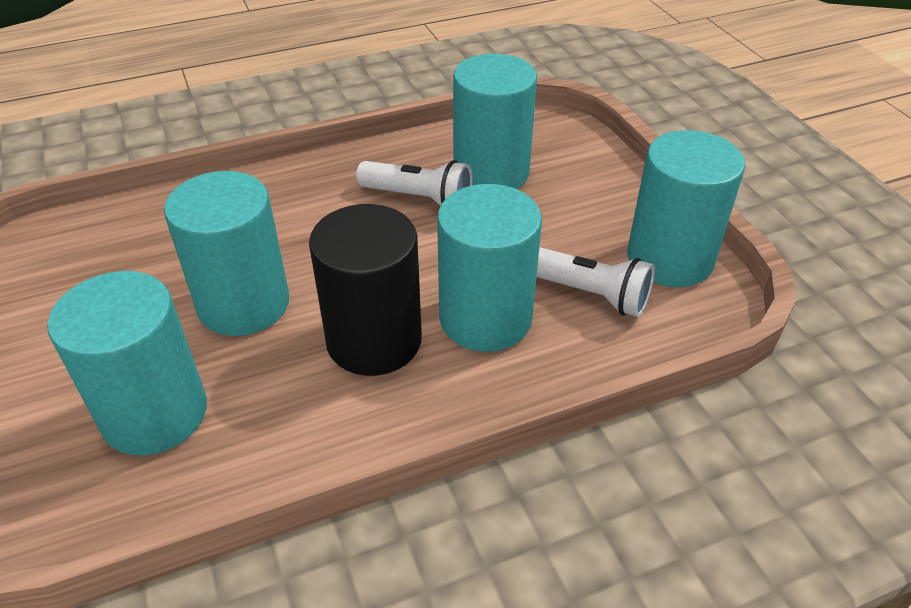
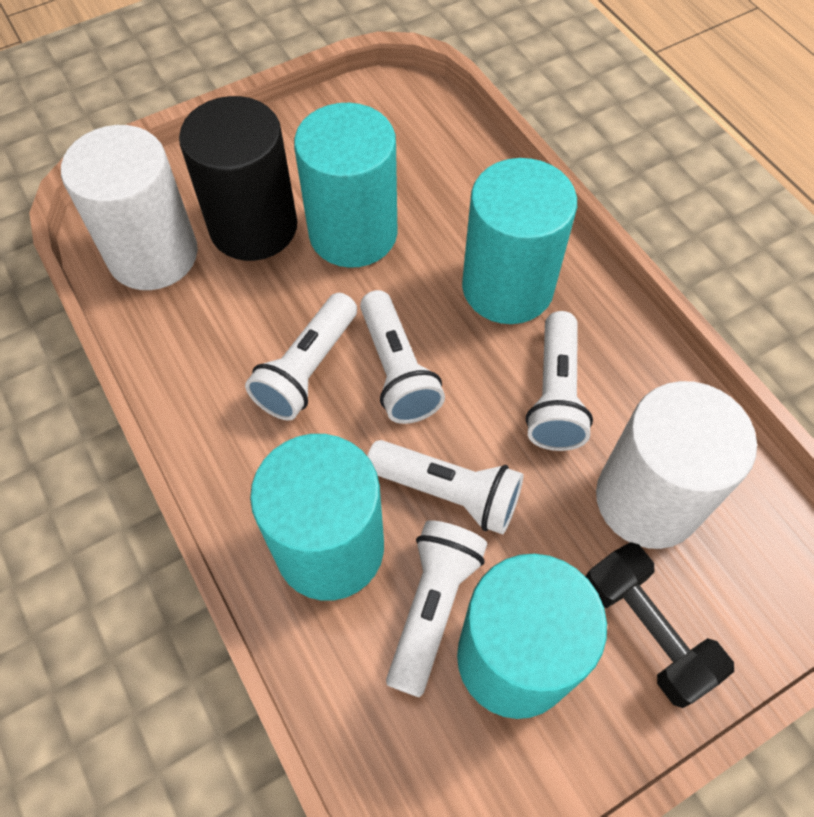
black dumbbell: none = 0 -> [585,542,734,708] = 1
turquoise cylinder: [47,271,207,456] [164,171,289,336] [437,184,542,352] [453,54,537,189] [627,130,745,287] = 5 -> [250,434,384,601] [294,103,398,268] [457,554,607,719] [462,158,577,324] = 4
white cylinder: none = 0 -> [61,125,198,290] [596,381,757,549] = 2
white flashlight: [356,160,473,206] [537,247,655,317] = 2 -> [245,293,357,421] [360,290,445,424] [367,440,523,534] [386,520,487,697] [526,311,593,451] = 5

